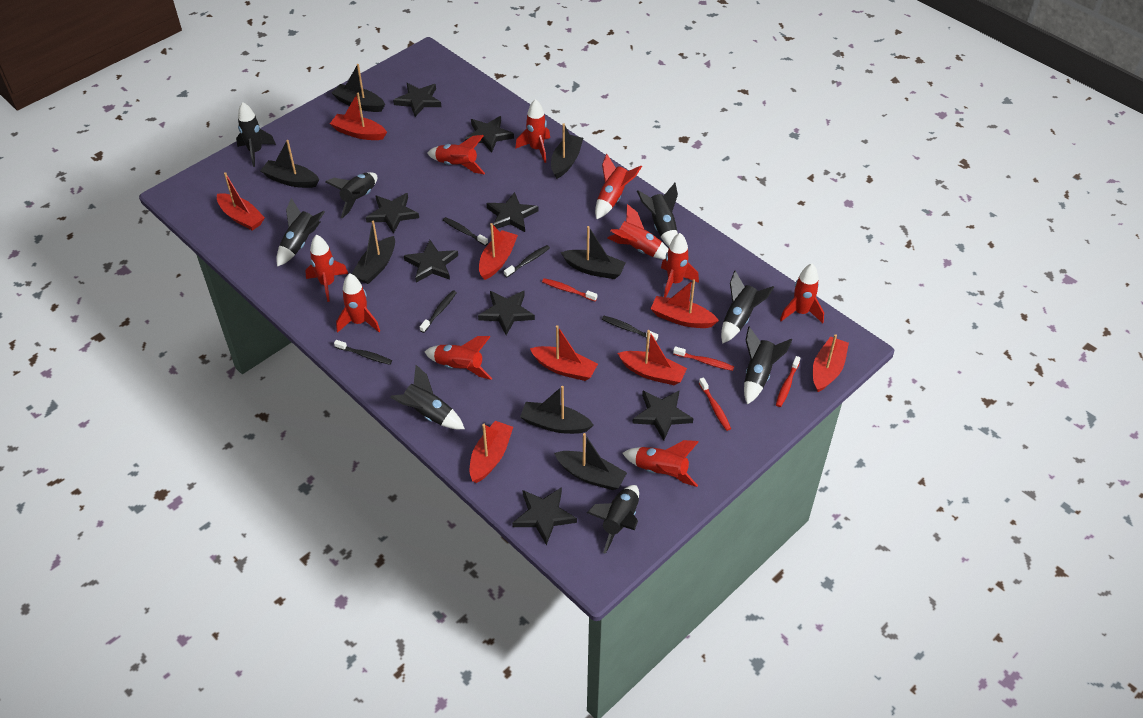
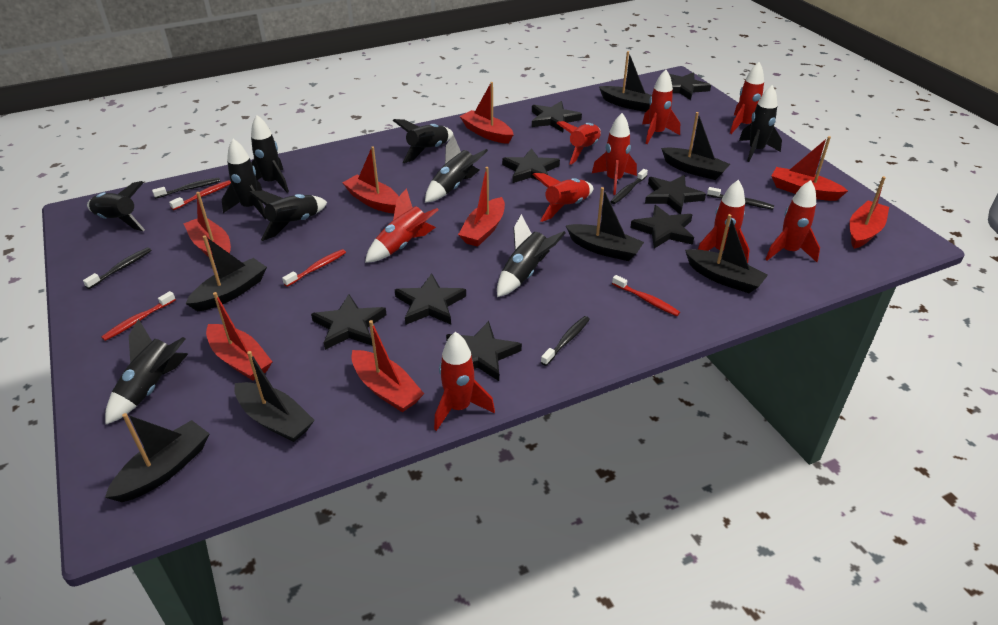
black rocket: [236,102,276,167] [276,198,325,267] [325,172,377,218] [390,365,465,429] [587,485,639,554] [637,183,678,247] [721,271,774,344] [744,327,792,404] = 8 -> [87,181,145,231] [105,319,188,425] [222,139,267,219] [248,191,327,241] [251,115,289,193] [393,119,453,163] [425,135,488,203] [497,214,565,297] [739,85,782,162] = 9
red rocket: [305,235,348,302] [336,273,380,333] [425,336,492,380] [427,135,485,174] [515,99,550,163] [595,154,642,220] [608,204,668,260] [623,440,699,487] [661,233,699,297] [780,264,824,324] = 10 -> [365,188,439,263] [434,332,495,431] [532,173,593,222] [557,121,601,165] [592,113,637,195] [642,70,680,144] [698,180,750,263] [730,62,764,134] [766,180,820,262] = 9

